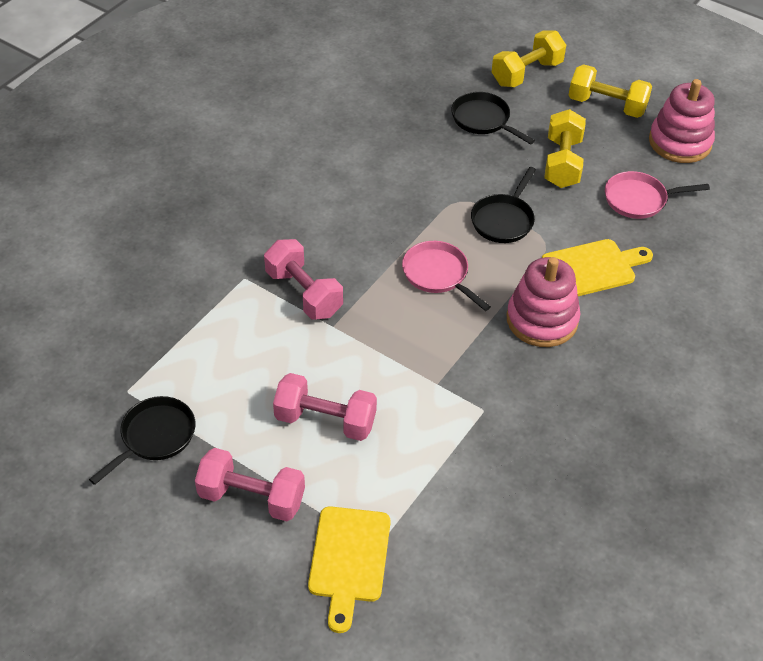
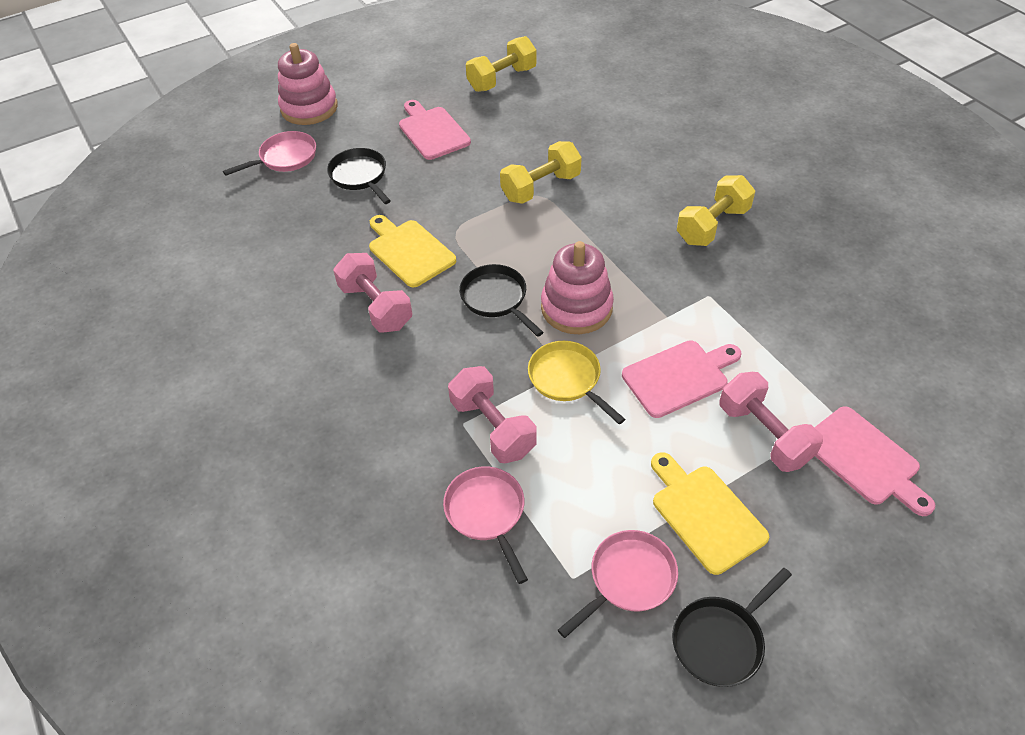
pink cutting board: none = 0 -> [399,100,471,160] [622,340,741,418] [814,406,935,516] = 3
pink pan: [402,241,491,311] [605,171,710,219] = 2 -> [223,131,316,176] [443,466,528,584] [558,530,678,638] = 3
yellow pan: none = 0 -> [528,341,625,424] = 1

